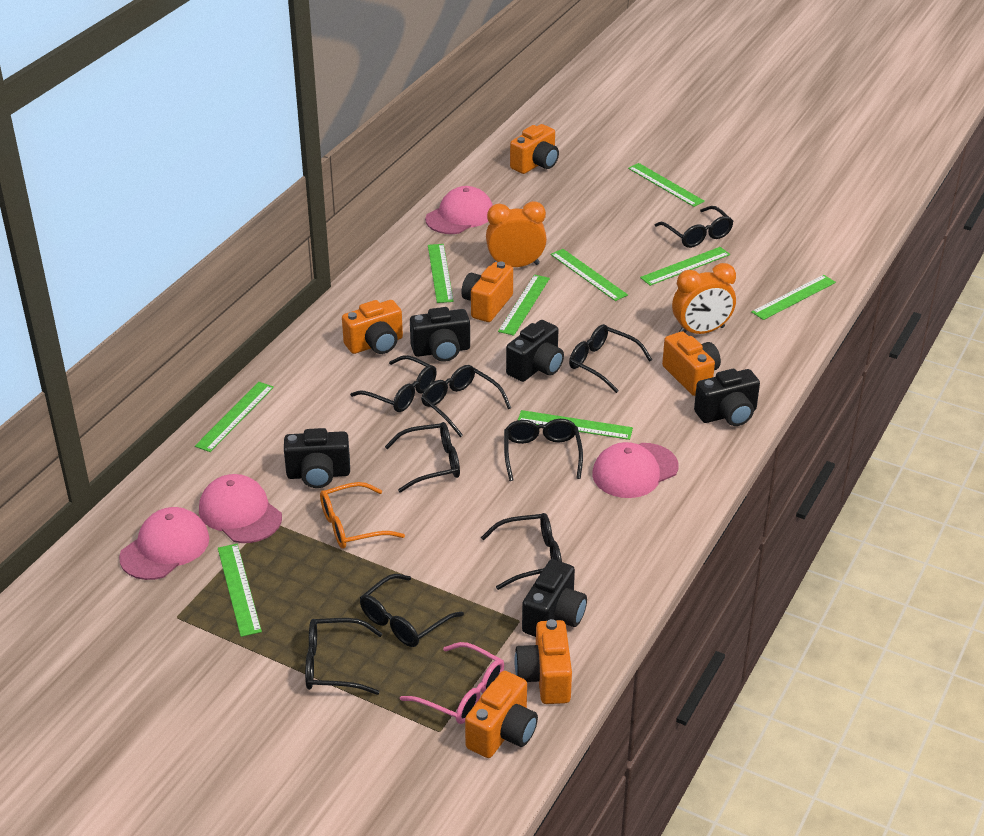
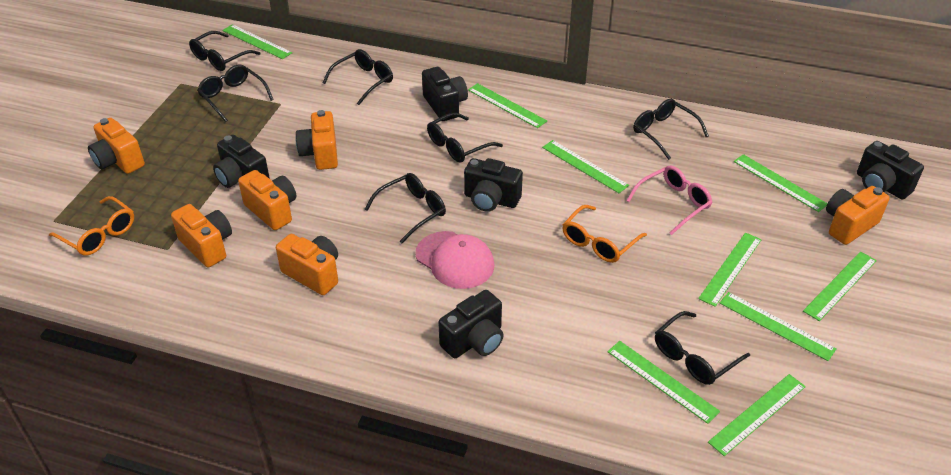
black glasses: [305,618,383,695] [350,355,437,412] [360,574,464,647] [385,422,460,493] [421,365,511,437] [481,513,562,590] [504,419,583,481] [569,324,652,393] [654,206,733,248] = 9 -> [189,31,260,71] [197,65,274,122] [322,49,393,105] [365,173,446,243] [427,113,503,163] [633,99,709,160] [655,311,750,385] = 7
orange clock: [486,201,547,267] [672,263,736,334] = 2 -> none = 0
orange glasses: [320,482,405,549] = 1 -> [49,196,134,256] [562,205,647,263] = 2
pink cap: [119,507,209,580] [199,474,282,543] [425,186,493,234] [592,442,678,498] = 4 -> [415,231,494,289] = 1

